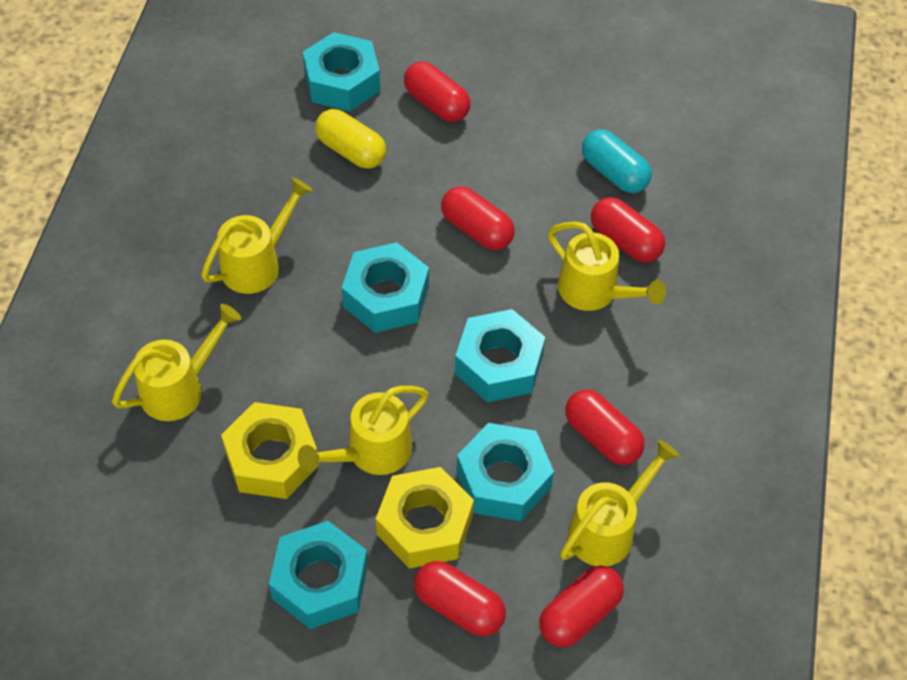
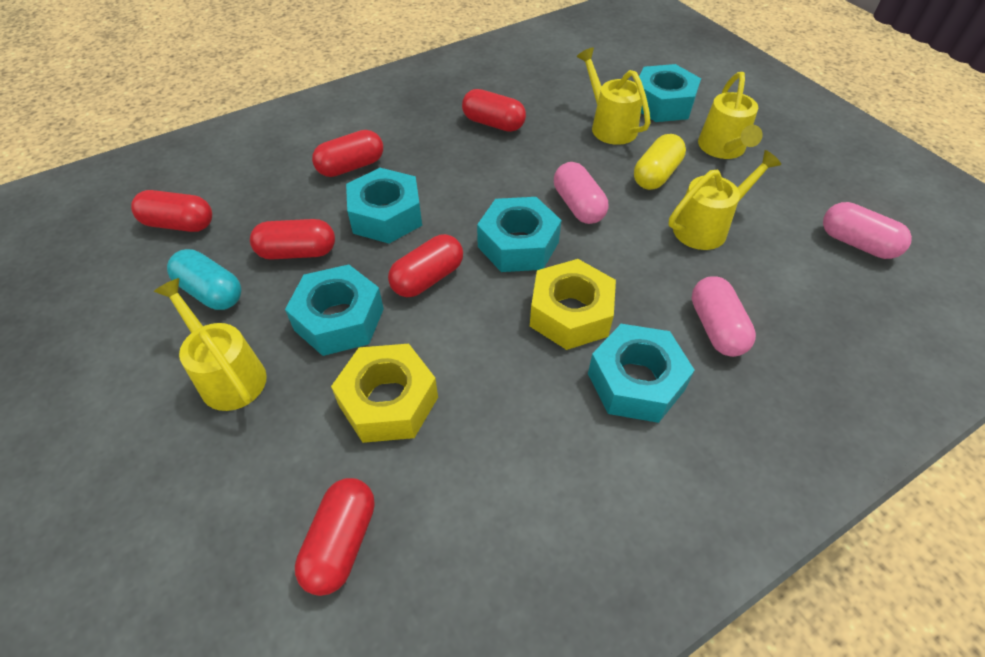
pink capsule: none = 0 -> [554,162,608,224] [692,276,756,357] [823,202,912,259] = 3
yellow watering can: [112,304,241,421] [201,178,313,294] [298,386,428,475] [548,222,666,311] [560,440,680,566] = 5 -> [154,278,267,411] [577,47,651,145] [669,150,781,250] [698,72,763,159] = 4

